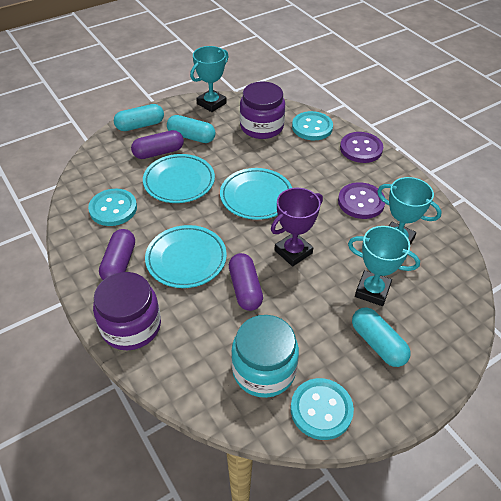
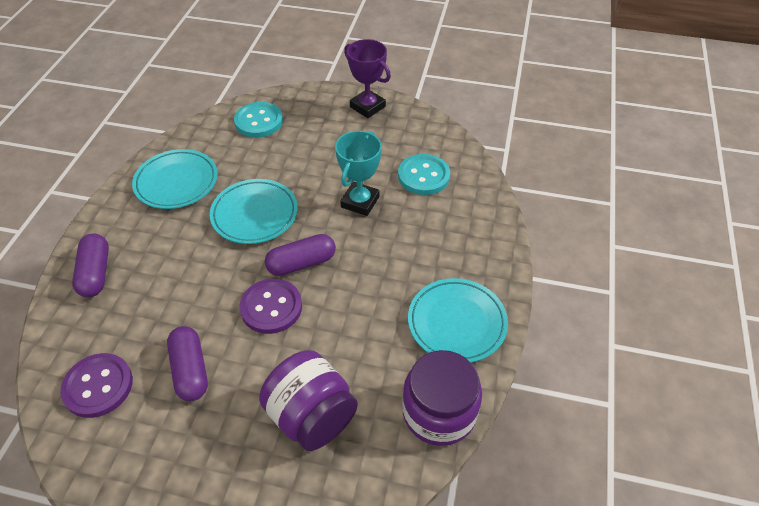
turquoise button: [88,189,137,226] [291,378,354,440] [292,111,333,140] = 3 -> [234,102,283,138] [398,154,450,195] = 2
turquoise capsule: [114,104,164,131] [167,115,215,143] [352,308,411,367] = 3 -> none = 0
turquoise jar: [231,315,299,398] = 1 -> none = 0
turquoise trophy: [190,46,229,112] [348,226,420,306] [377,177,442,245] = 3 -> [335,131,382,216] = 1

